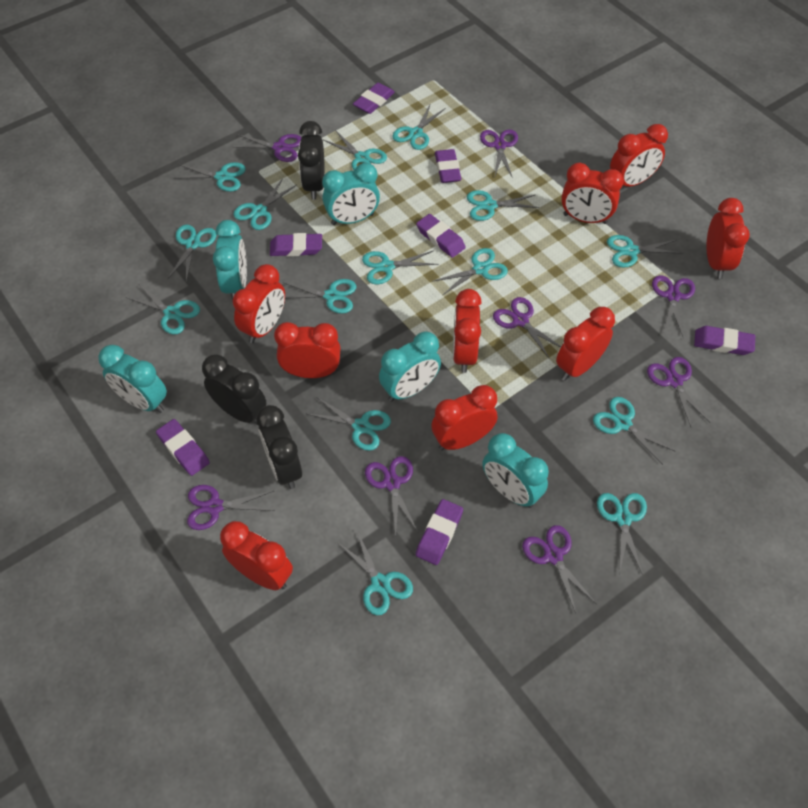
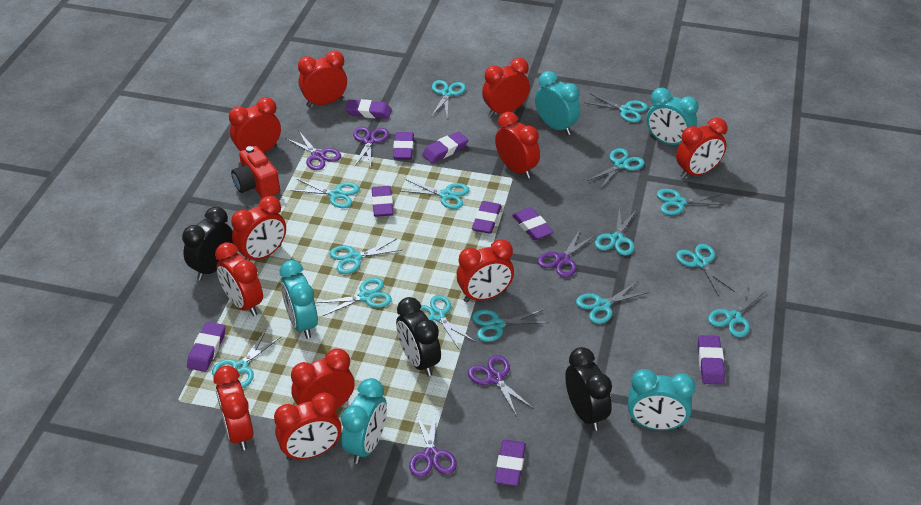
purple eraser: [156,419,210,476] [270,233,322,257] [353,83,395,114] [416,214,466,258] [416,499,463,565] [435,149,461,183] [694,326,755,355] = 7 -> [187,322,226,372] [345,99,392,119] [372,186,393,217] [393,132,414,160] [422,131,468,163] [472,201,502,234] [494,440,526,486] [512,207,553,240] [698,335,725,385] = 9
purple scissors: [187,485,275,530] [233,134,301,162] [365,456,418,536] [480,130,518,178] [493,297,561,359] [522,525,596,613] [647,357,710,427] [652,275,695,339] = 8 -> [285,130,341,170] [353,127,389,167] [409,411,457,477] [468,355,534,417] [538,230,596,278] = 5
red camera: none = 0 -> [231,146,280,198] = 1
red clock: [220,521,293,590] [233,264,285,343] [274,322,341,378] [431,385,497,451] [453,289,482,373] [556,307,615,381] [561,163,624,224] [610,124,668,187] [707,198,750,279] = 9 -> [213,366,253,451] [215,242,263,316] [229,97,281,153] [231,196,286,261] [274,393,342,461] [291,348,355,409] [298,51,347,107] [457,239,514,302] [482,58,530,117] [495,112,540,179] [676,118,727,179] = 11

